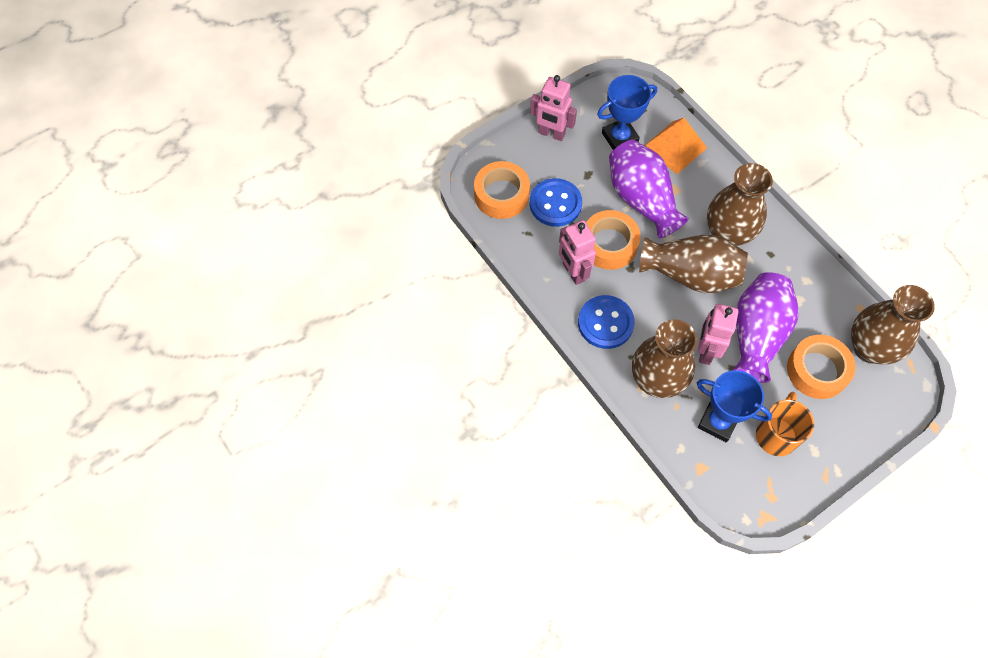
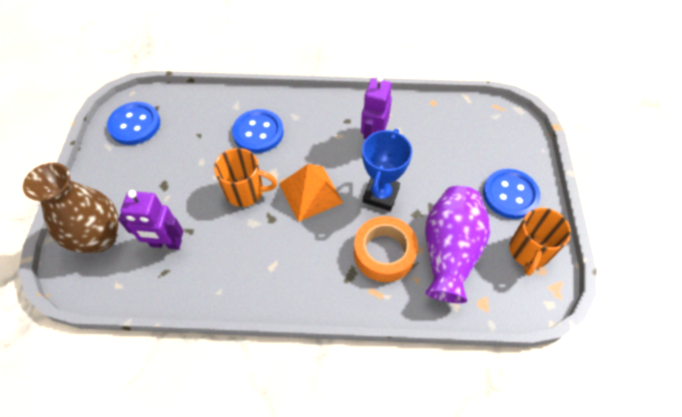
blue button: [530,178,582,227] [578,295,635,349] = 2 -> [107,102,160,145] [232,109,284,153] [483,169,540,219] = 3
blue trophy: [597,75,657,150] [697,370,772,442] = 2 -> [362,129,412,211] = 1
brown vase: [632,319,697,398] [639,235,748,293] [707,163,773,246] [851,285,935,364] = 4 -> [23,163,119,253] = 1
orange mug: [756,392,814,456] = 1 -> [214,148,277,207] [509,208,571,276] = 2
orange tape: [474,161,530,219] [586,210,640,270] [787,335,855,399] = 3 -> [354,216,418,282] = 1
pink robot: [530,75,577,141] [559,220,596,285] [698,304,738,365] = 3 -> none = 0
purple robot: none = 0 -> [118,190,184,250] [361,75,392,139] = 2
purple vase: [609,140,689,238] [733,272,799,383] = 2 -> [425,186,490,303] = 1

